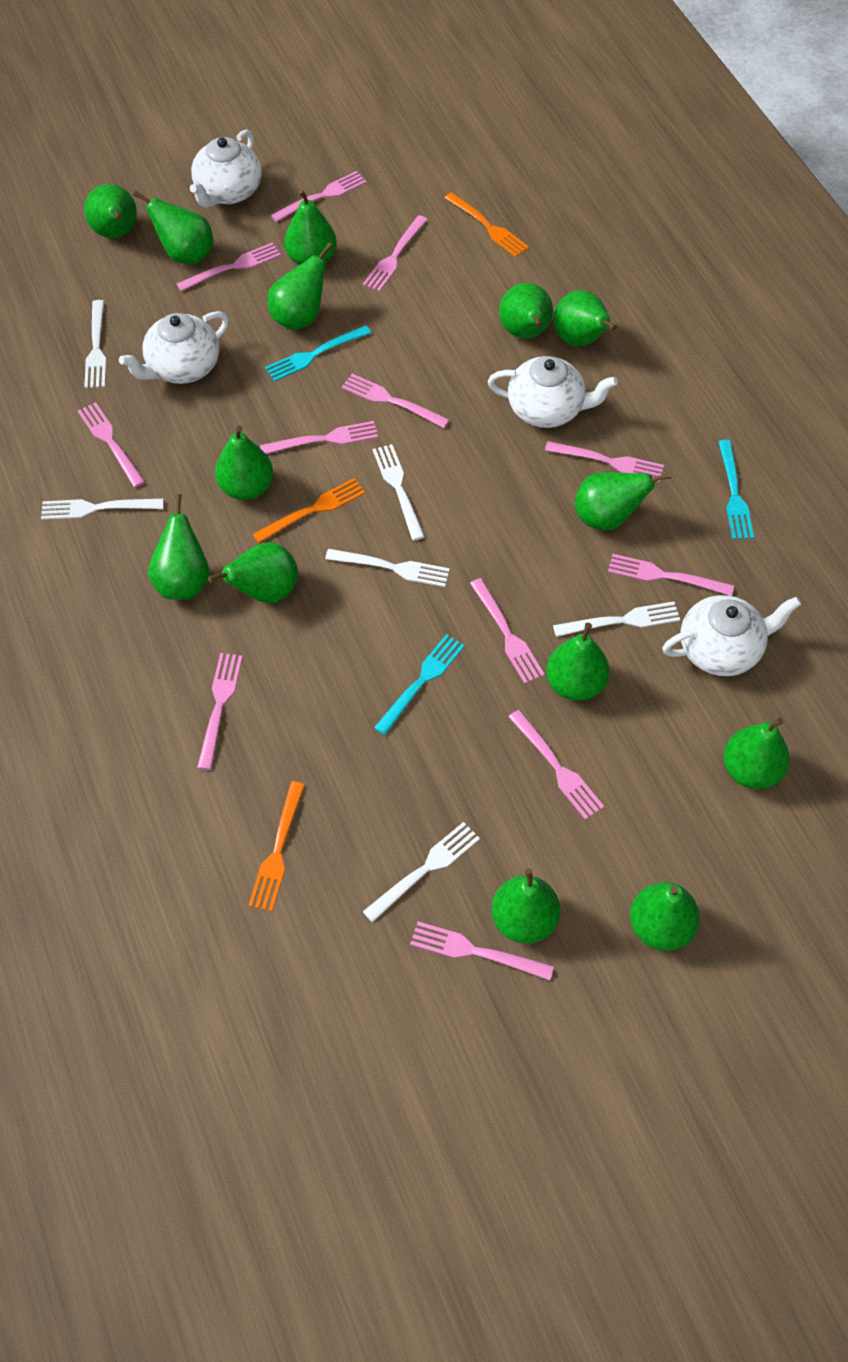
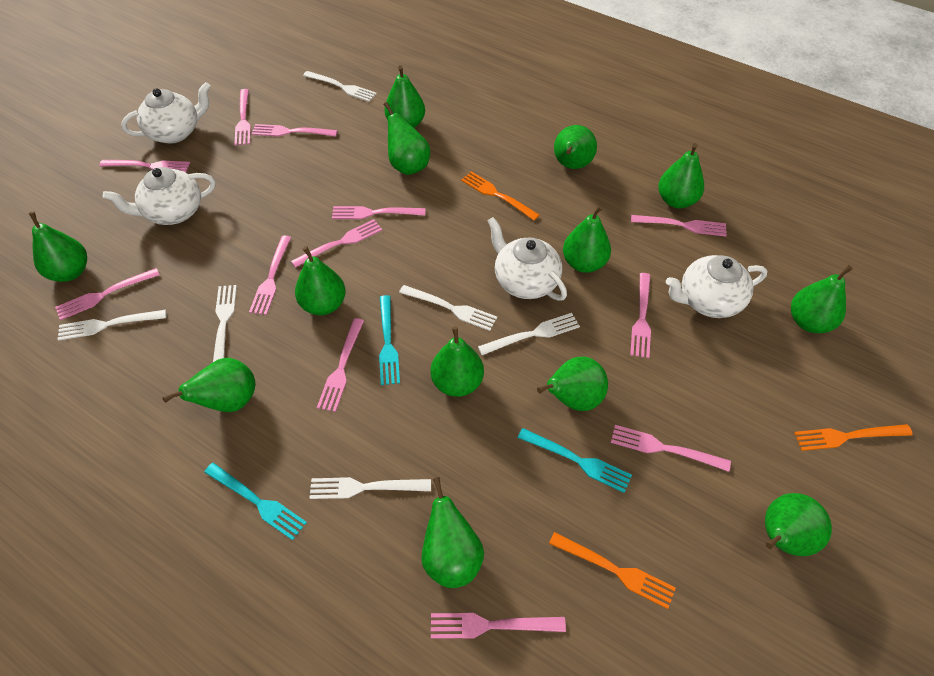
green pear: [84,184,137,238] [133,190,213,264] [148,494,210,600] [208,542,298,603] [215,425,273,500] [268,242,333,330] [284,189,337,265] [491,868,560,944] [499,283,553,339] [546,623,610,701] [554,290,617,346] [575,472,671,530] [630,882,700,951] [723,717,790,789] = 14 -> [29,212,87,282] [163,358,255,412] [295,246,346,315] [384,65,425,128] [384,102,430,175] [421,477,484,588] [430,326,484,397] [537,357,608,411] [554,125,597,169] [563,205,611,273] [658,143,704,208] [765,493,832,556] [791,265,853,333] = 13

